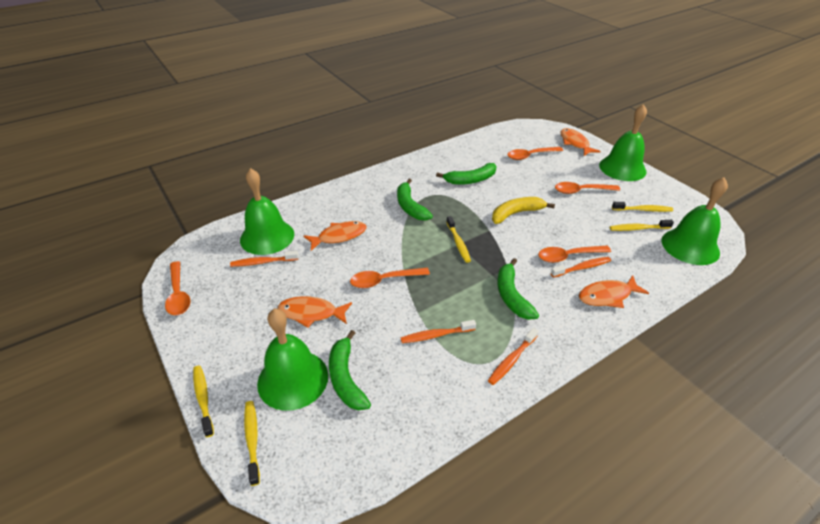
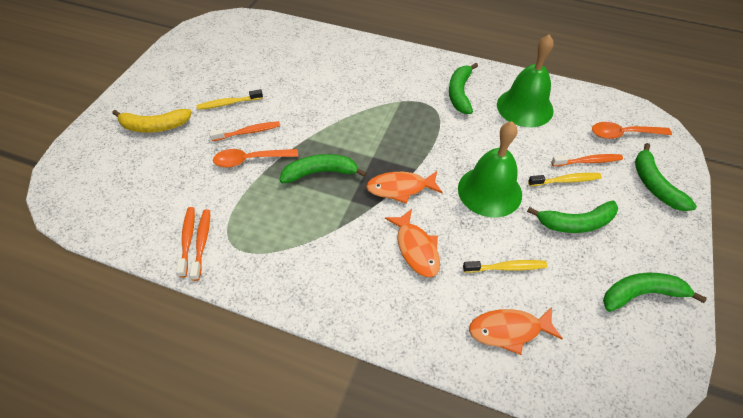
green banana: [329,330,371,411] [397,179,433,221] [436,163,497,185] [497,258,539,320] = 4 -> [280,154,367,183] [449,63,478,114] [527,200,618,233] [603,273,707,312] [635,143,697,211] = 5
green bell: [240,168,294,255] [257,308,328,411] [599,104,647,181] [661,177,728,265] = 4 -> [458,121,522,217] [497,34,554,127] = 2
orange fish: [278,296,352,328] [304,221,367,251] [561,128,601,156] [579,275,649,308] = 4 -> [366,171,443,204] [385,209,440,277] [469,307,563,355] = 3
orange spoon: [165,261,190,315] [350,268,430,288] [508,147,563,160] [538,246,611,263] [555,182,620,194] = 5 -> [213,149,298,168] [592,122,672,139] = 2
yellow toothbrush: [193,365,214,437] [244,401,260,486] [446,216,471,263] [610,220,674,231] [612,202,673,212] = 5 -> [196,89,263,110] [463,260,547,273] [528,173,602,186] = 3

